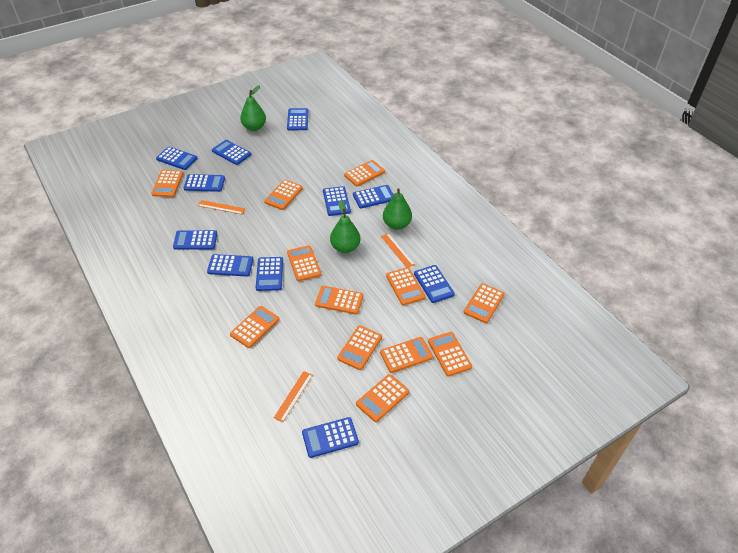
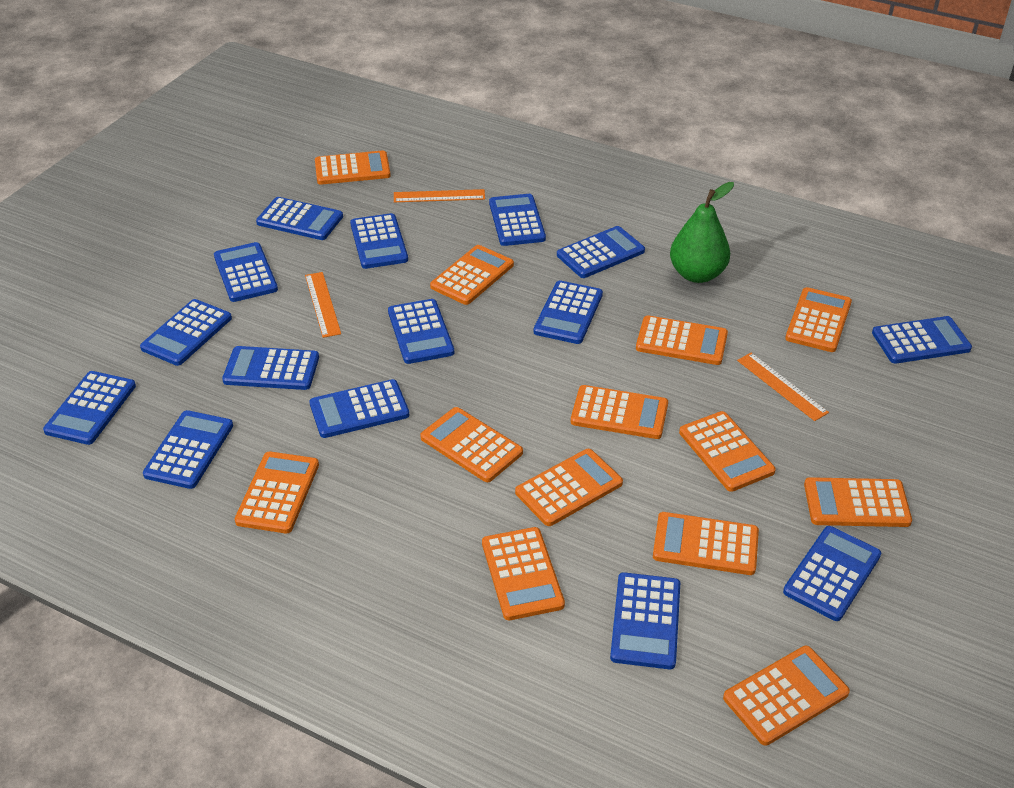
blue calculator: [156,147,198,170] [173,230,217,250] [184,174,225,192] [207,254,253,276] [212,140,251,165] [256,257,283,291] [287,108,308,130] [302,417,359,458] [323,186,351,216] [353,185,393,208] [414,265,455,303] = 11 -> [43,371,136,445] [140,299,232,366] [143,410,233,489] [214,242,278,302] [222,346,319,390] [256,197,343,240] [309,379,409,438] [350,213,408,269] [388,299,454,364] [489,194,546,246] [534,281,603,344] [557,226,645,278] [610,572,680,669] [783,526,881,621] [872,316,972,364] = 15
green pear: [240,85,266,131] [330,200,360,253] [383,188,412,230] = 3 -> [670,182,734,283] = 1
orange calculator: [151,170,183,197] [230,306,279,348] [264,180,303,210] [287,245,321,281] [315,286,363,314] [337,326,382,370] [344,160,385,186] [356,374,409,422] [380,337,433,373] [386,267,425,306] [428,332,472,377] [464,283,505,323] = 12 -> [235,451,319,533] [315,150,391,185] [420,407,523,482] [430,245,514,305] [482,527,565,620] [515,449,623,526] [571,385,668,439] [636,315,728,365] [653,512,759,575] [679,411,776,492] [723,646,850,746] [785,287,852,352] [804,477,912,527] = 13

